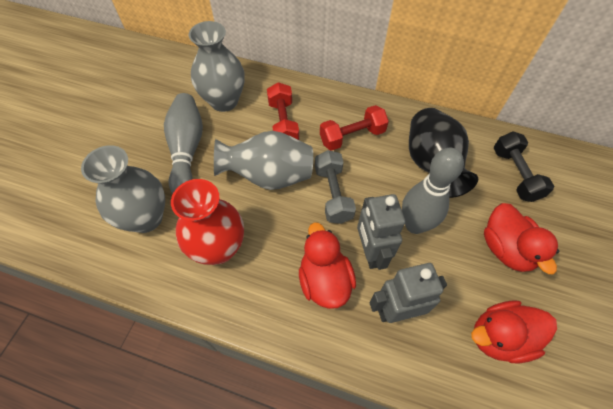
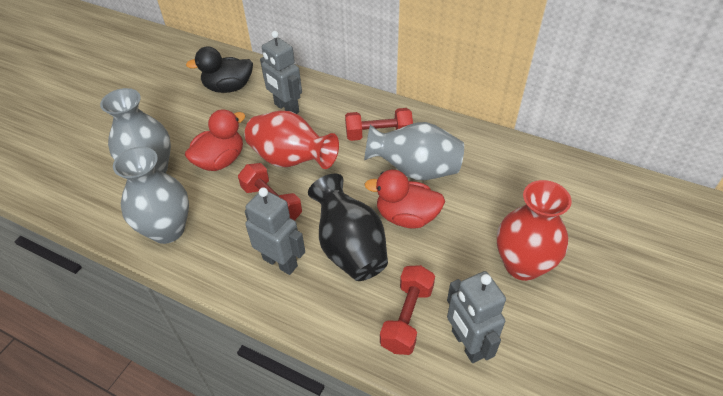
black duck: none = 0 -> [186,46,253,93] = 1
black dumbbell: [494,131,554,202] = 1 -> none = 0
grey bowling pin: [164,93,203,194] [402,148,464,234] = 2 -> none = 0
grey dumbbell: [315,150,356,224] = 1 -> none = 0
grey robot: [357,194,405,270] [369,263,447,323] = 2 -> [245,187,305,275] [260,31,302,114] [447,271,506,363] = 3
red duck: [299,222,356,309] [471,300,557,364] [484,203,559,274] = 3 -> [185,109,246,171] [365,170,445,229] = 2
red dumbbell: [267,82,299,140] [320,105,389,151] = 2 -> [238,163,302,220] [345,108,413,141] [380,265,435,355] = 3
red vase: [171,179,244,265] = 1 -> [245,111,339,169] [497,180,572,281] = 2

